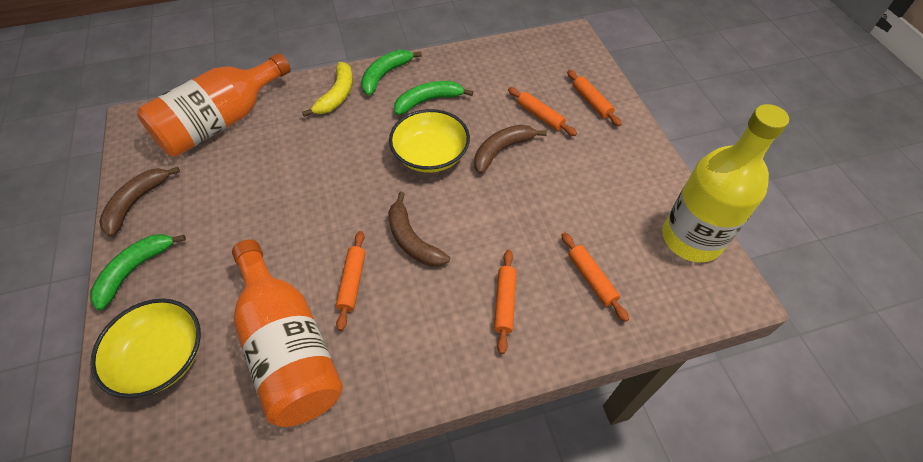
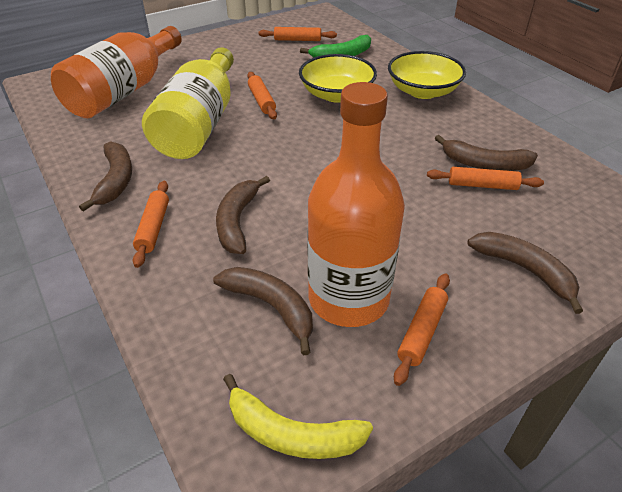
brown banana: [99,167,180,237] [388,192,450,266] [474,125,547,174] = 3 -> [79,141,132,212] [213,267,313,355] [216,176,270,254] [435,135,538,171] [468,232,583,314] = 5
green banana: [90,234,186,311] [361,50,422,96] [394,81,473,115] = 3 -> [300,35,371,58] = 1

